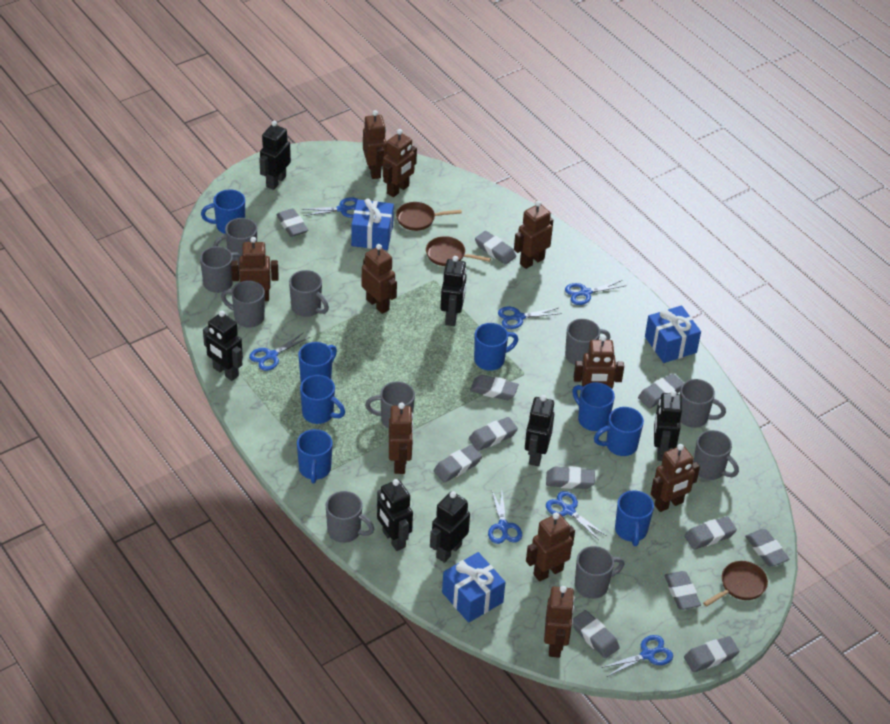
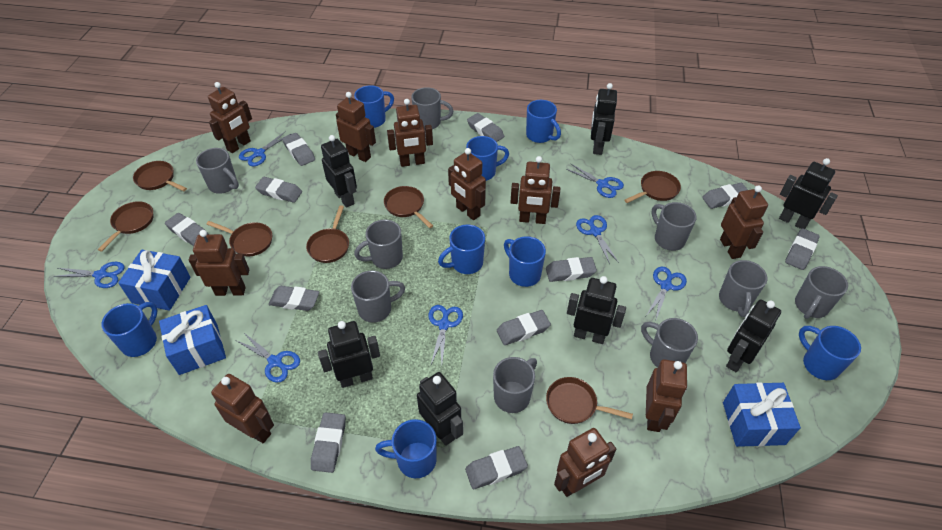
brown pan: [396,202,462,231] [426,236,491,266] [703,561,768,607] = 3 -> [98,201,154,252] [133,161,187,191] [206,221,272,256] [306,205,349,263] [384,186,433,228] [546,377,633,424] [624,171,681,203] = 7
grey eraser: [277,208,308,237] [434,445,482,483] [469,417,518,451] [470,375,519,400] [475,231,516,265] [546,466,595,489] [572,610,620,658] [638,374,683,408] [664,571,701,610] [684,516,737,550] [684,636,739,672] [745,529,790,566] = 12 -> [165,213,208,246] [255,177,302,203] [269,286,319,311] [282,133,315,166] [311,412,346,473] [465,446,528,489] [467,113,504,142] [497,310,551,345] [546,257,597,282] [702,183,748,209] [785,228,820,270] = 11
grey mug: [200,246,242,293] [213,218,257,261] [221,280,265,328] [289,270,329,317] [326,491,374,543] [365,381,415,429] [565,319,610,365] [575,546,624,599] [680,379,726,428] [693,430,739,480] = 10 -> [196,148,239,194] [351,271,405,323] [354,219,403,269] [411,87,453,129] [493,357,537,413] [641,318,698,368] [652,202,696,251] [719,260,767,317] [795,266,848,319] = 9

